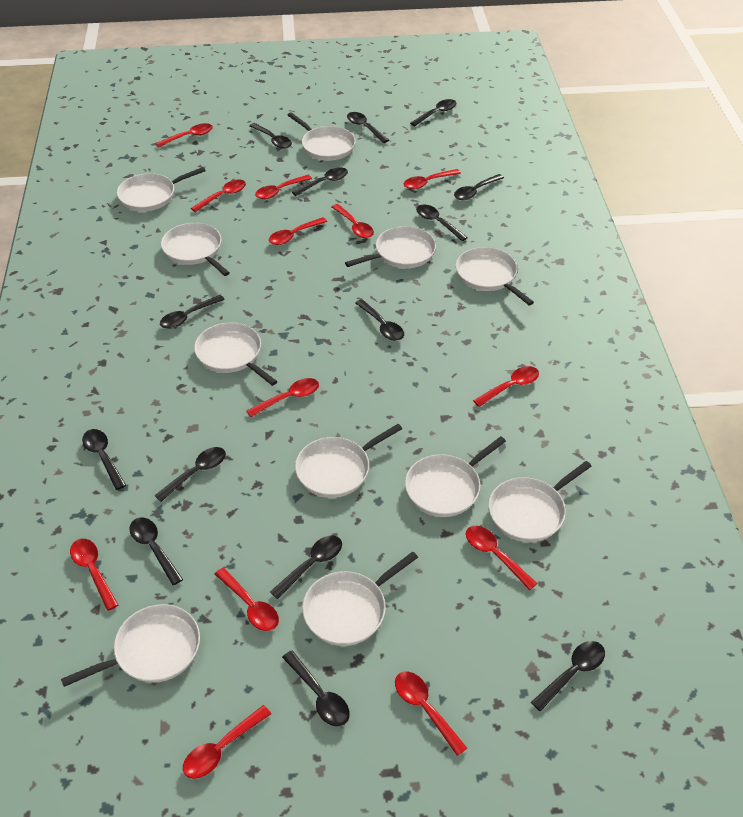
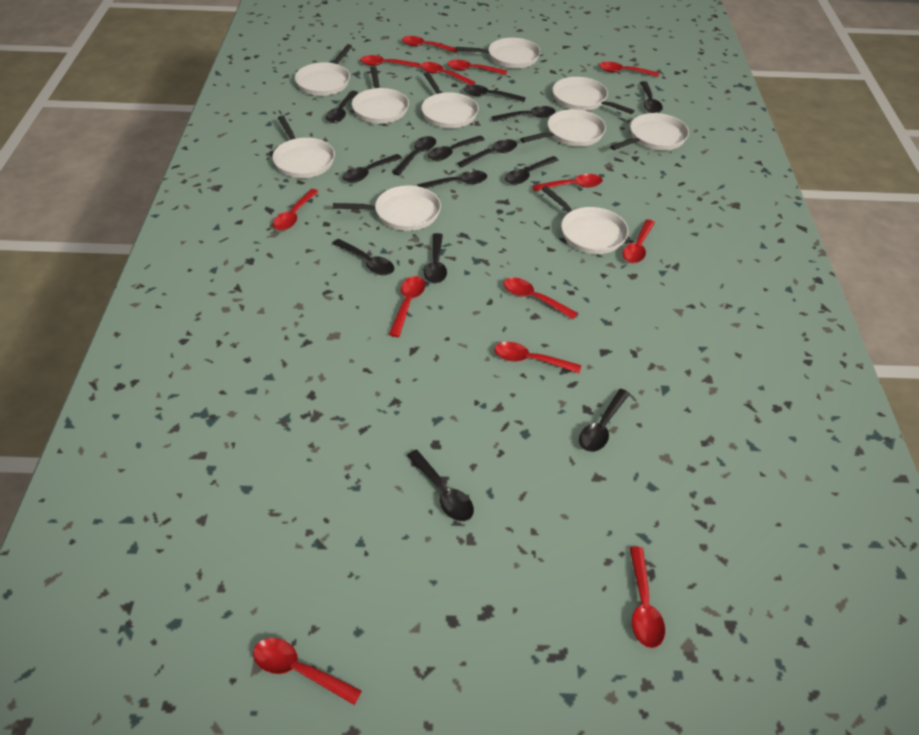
white pan: [61,604,200,687] [117,167,206,212] [161,223,230,276] [194,322,278,386] [288,112,356,161] [295,424,402,498] [302,552,418,646] [345,226,436,268] [405,436,506,517] [456,247,534,305] [488,461,592,542] = 11 -> [272,116,335,178] [295,44,352,96] [333,186,441,231] [352,66,409,124] [421,72,479,128] [456,38,541,68] [520,109,606,146] [541,186,628,254] [552,77,635,114] [610,113,689,150] = 10

